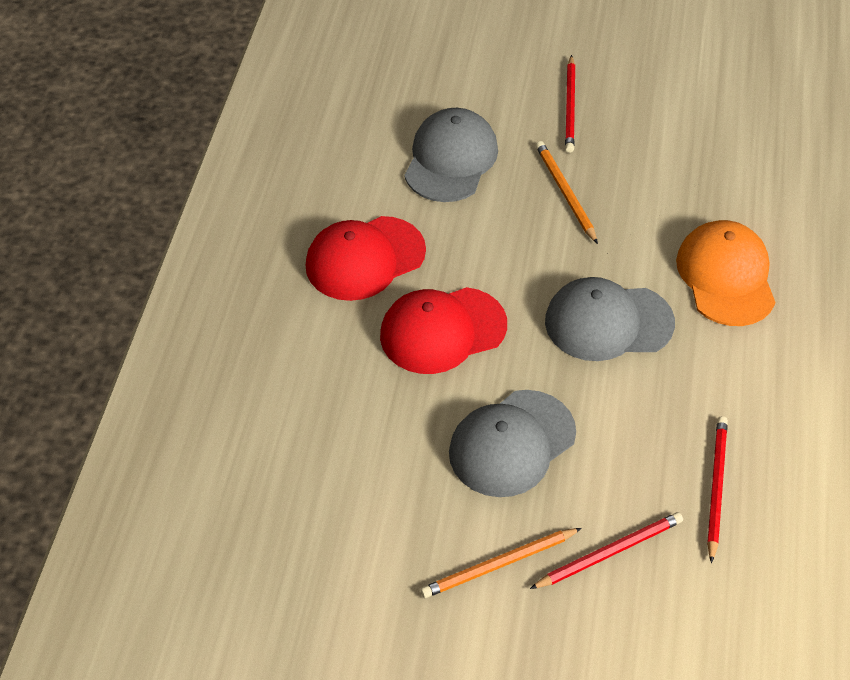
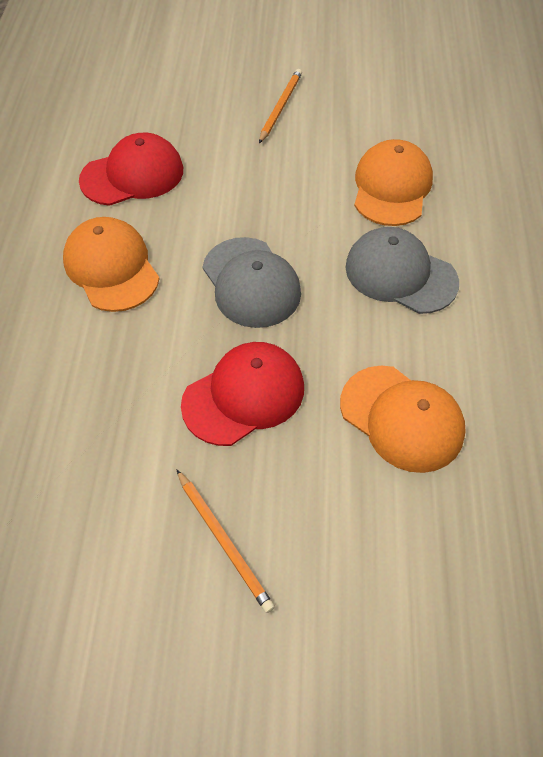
grey cap: [404,108,498,202] [449,390,576,497] [545,277,675,361] = 3 -> [203,237,301,328] [345,227,459,314] = 2
orange cap: [676,220,776,326] = 1 -> [63,217,159,312] [340,365,466,473] [354,139,433,226] = 3
red pencil: [530,512,683,589] [565,55,576,153] [707,416,728,563] = 3 -> none = 0

